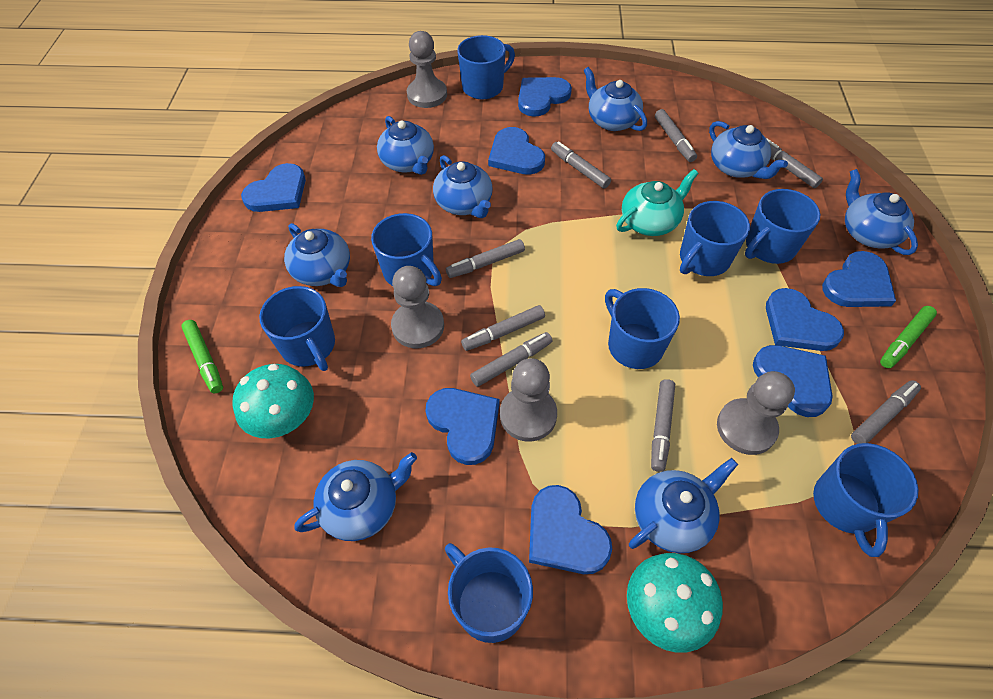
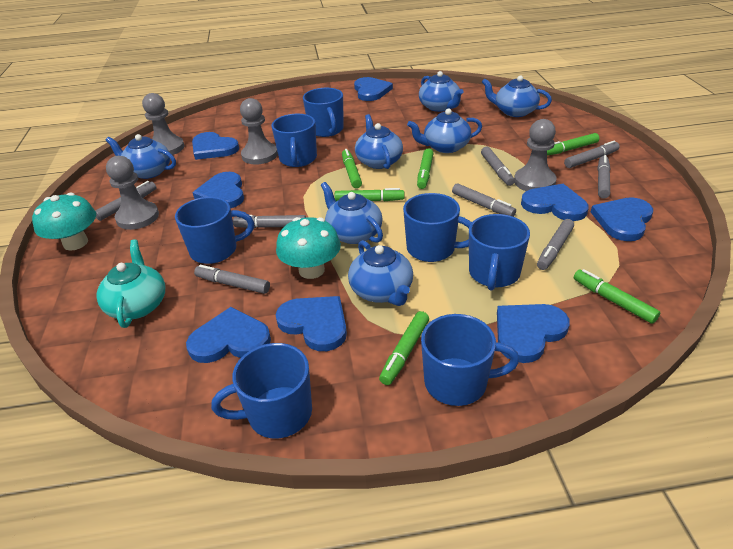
blue mug: [259,286,335,371] [371,213,442,286] [445,543,533,643] [457,35,515,99] [605,288,680,369] [680,201,750,276] [745,189,821,264] [813,443,919,557] = 8 -> [175,197,254,264] [211,343,312,438] [271,114,317,167] [303,88,344,137] [403,193,472,262] [421,314,519,406] [469,214,530,291] = 7
blue teapot: [284,223,350,287] [294,452,417,541] [377,116,434,175] [433,155,492,218] [584,67,647,131] [629,458,738,553] [709,121,788,179] [845,169,918,255] = 8 -> [106,134,176,179] [321,182,383,244] [348,240,413,306] [355,114,403,169] [407,109,482,153] [419,71,463,112] [482,75,552,117] = 7
green marker: [181,320,223,394] [880,306,937,368] = 2 -> [335,188,404,201] [342,149,362,188] [379,311,429,385] [417,148,434,189] [547,133,599,156] [574,269,660,324] = 6

